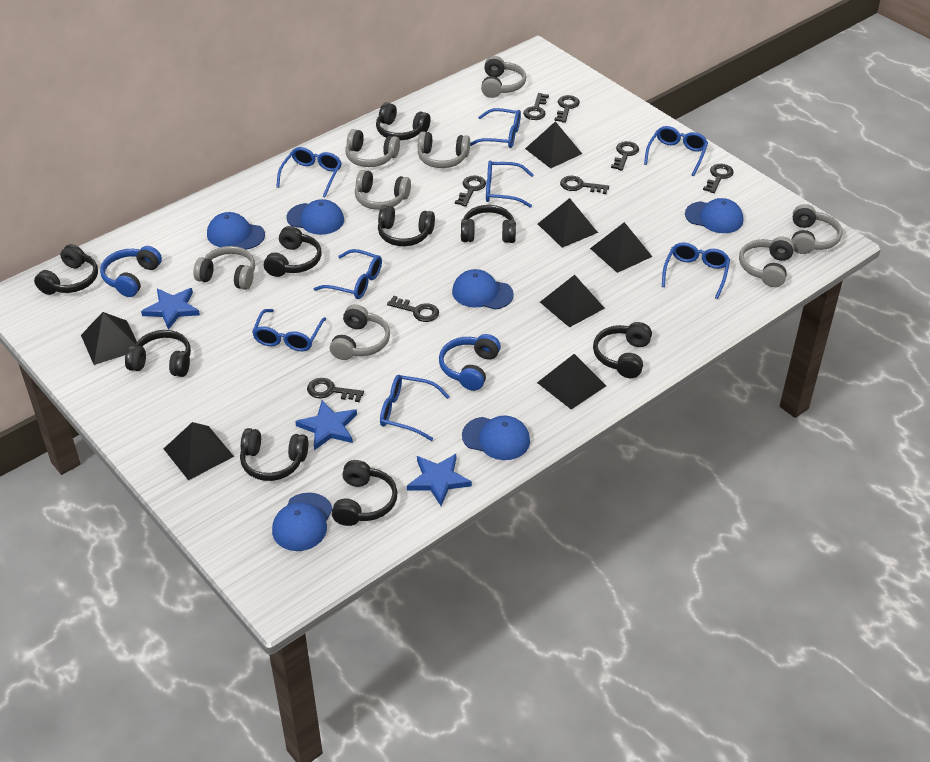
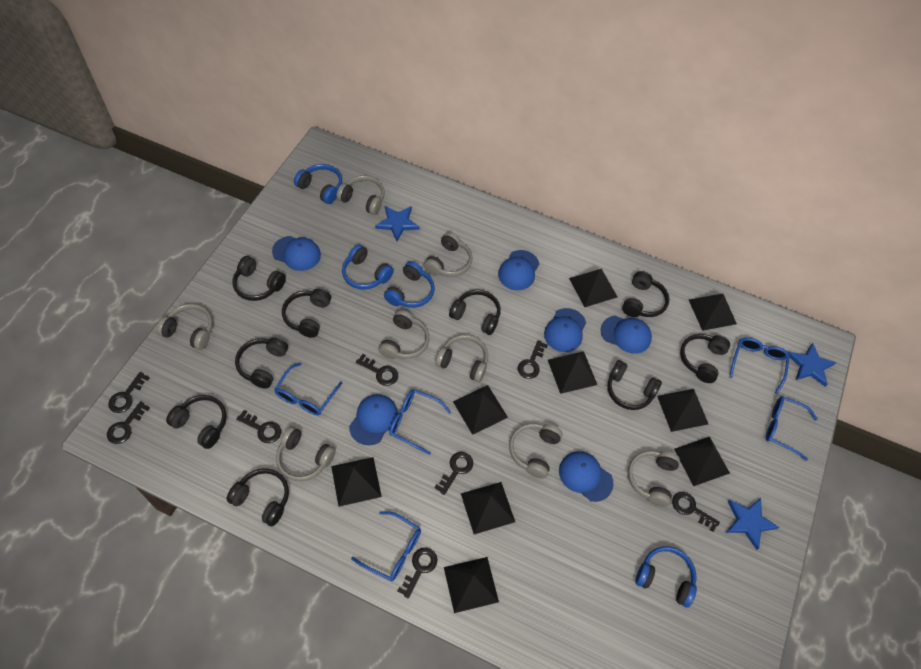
black pyramid: [81,312,137,365] [164,422,234,480] [525,121,582,168] [537,354,606,410] [538,198,598,248] [540,275,605,328] [590,222,652,273] = 7 -> [331,457,382,507] [444,557,499,613] [453,385,508,435] [461,482,515,534] [548,351,597,394] [569,269,617,307] [657,389,708,432] [674,437,730,486] [689,294,737,331] = 9
blue glasses: [252,309,326,351] [276,147,342,197] [314,249,382,299] [380,375,450,441] [470,108,521,148] [486,161,534,208] [644,126,708,176] [662,242,730,299] = 8 -> [274,362,342,415] [351,511,421,581] [389,389,451,455] [729,337,790,394] [766,396,817,461] = 5
blue headphones: [100,246,162,297] [439,334,501,391] = 2 -> [294,164,342,204] [342,244,394,290] [384,261,435,308] [635,546,697,608] = 4

